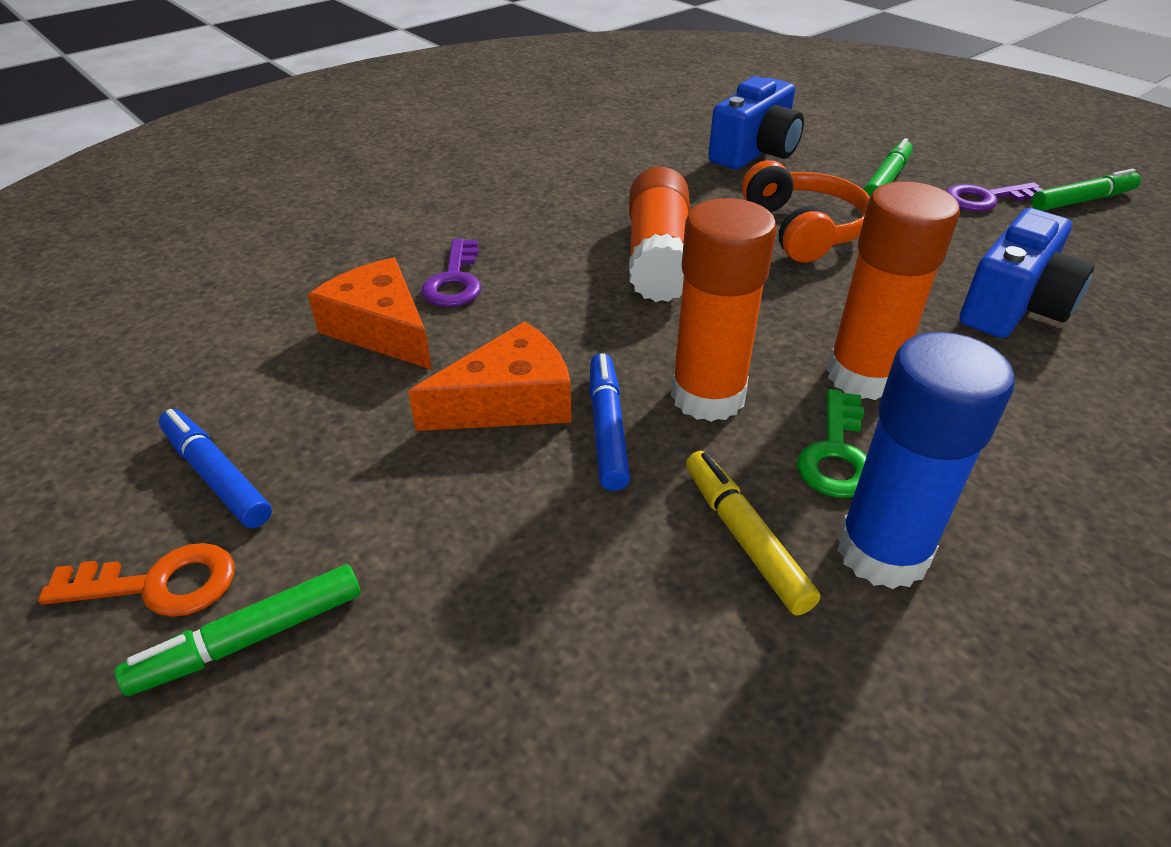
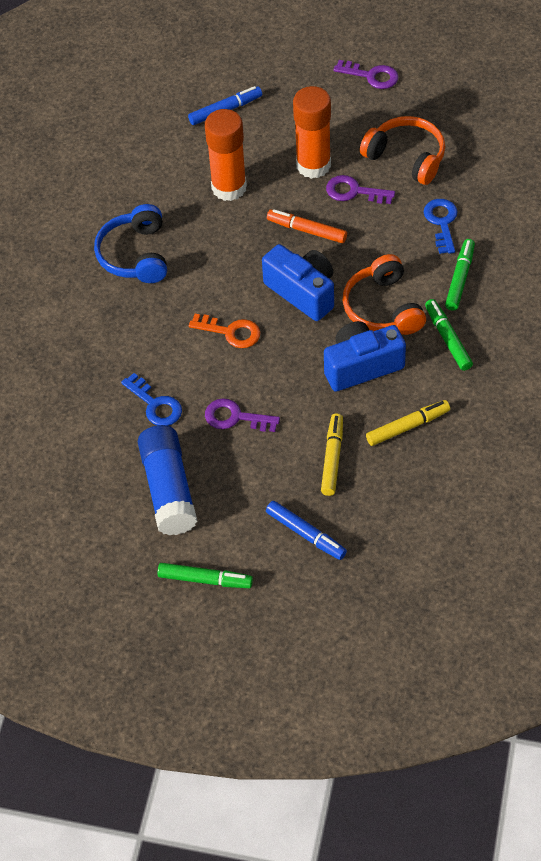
blue headphones: none = 0 -> [94,204,167,283] = 1
blue key: none = 0 -> [121,373,182,426] [424,199,458,254] = 2
green key: [797,389,867,498] = 1 -> none = 0
orange cheese: [308,258,432,370] [408,321,571,431] = 2 -> none = 0
orange glue stick: [629,167,690,302] [671,198,777,422] [827,181,960,400] = 3 -> [205,109,247,201] [293,86,331,179] = 2
orange headphones: [742,160,870,263] = 1 -> [342,254,426,335] [360,116,445,185] = 2
orange marker: none = 0 -> [267,209,347,243] = 1
purple key: [421,239,481,307] [946,182,1043,211] = 2 -> [205,399,280,432] [326,175,395,204] [333,60,399,89] = 3
yellow marker: [686,451,820,615] = 1 -> [321,413,343,496] [366,400,450,446] = 2

